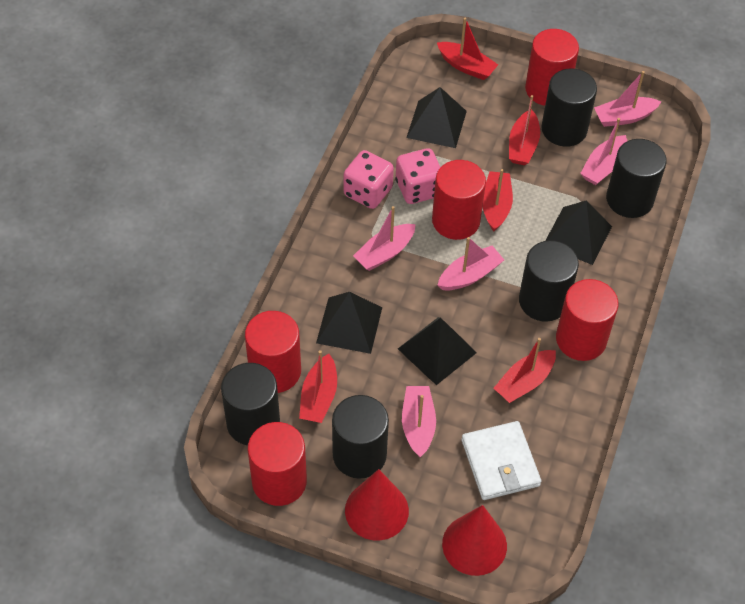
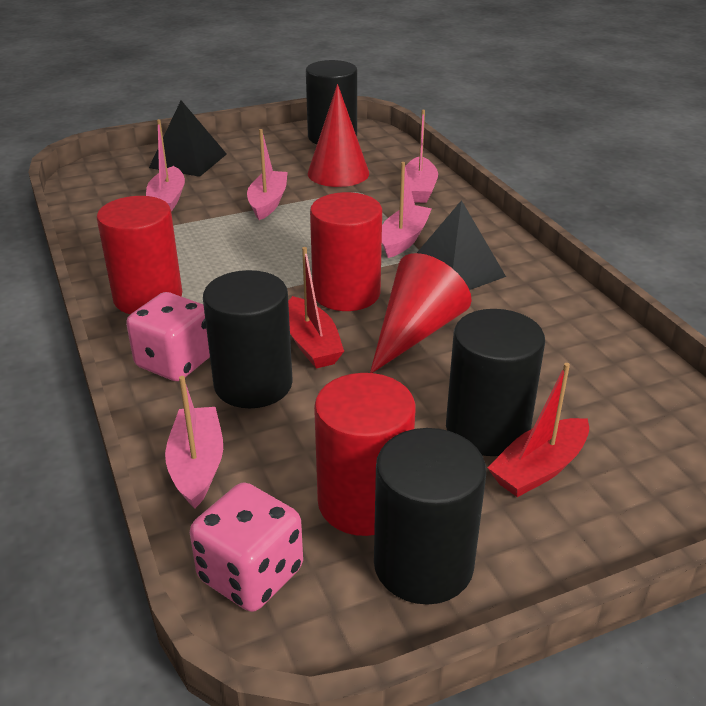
black cylinder: [221,363,280,445] [332,395,389,479] [519,240,579,322] [542,69,597,147] [606,139,667,218] = 5 -> [203,270,293,408] [306,60,357,144] [374,428,486,605] [446,309,545,456] = 4
black pyramid: [316,292,382,354] [398,317,477,385] [406,87,467,148] [545,200,612,265] = 4 -> [149,100,227,177] [417,200,506,290] = 2
red boat: [299,350,337,423] [437,18,498,80] [483,169,513,232] [494,338,556,403] [509,95,540,166] = 5 -> [288,247,344,368] [487,363,589,497] = 2
red cylinder: [245,311,301,393] [248,422,307,506] [432,160,486,240] [525,29,579,106] [556,279,618,361] = 5 -> [97,196,182,314] [310,192,382,311] [314,373,415,536] = 3
white wallet: [461,421,541,500] = 1 -> none = 0

